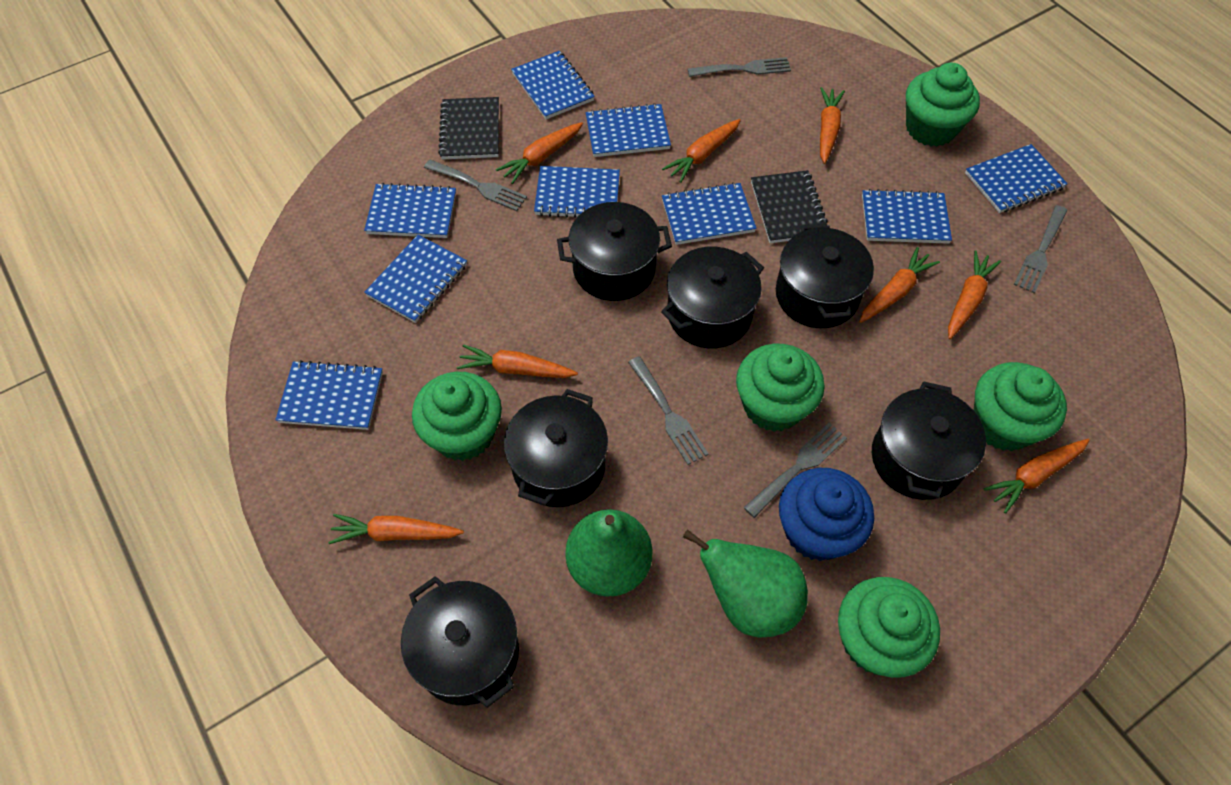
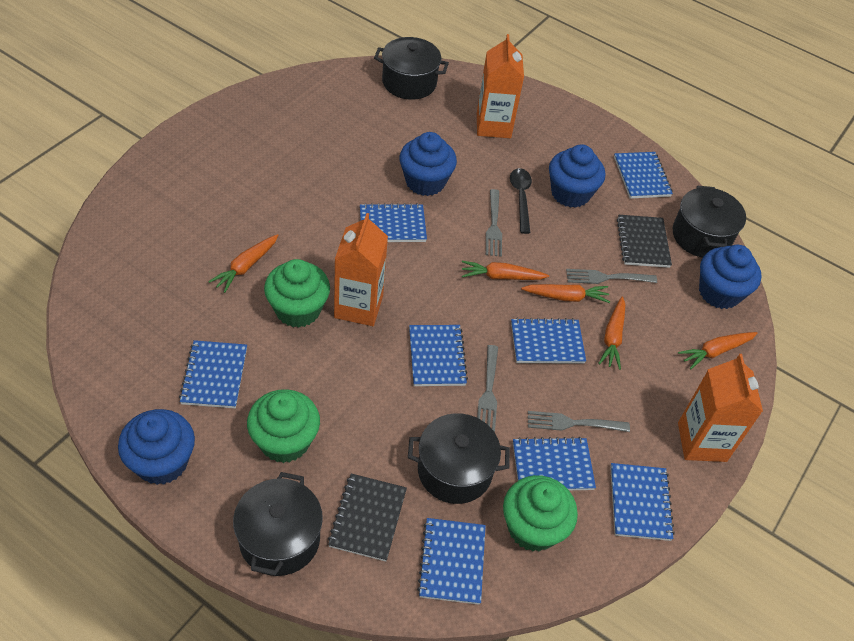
black pot: [401,576,519,708] [504,389,608,507] [557,202,672,301] [661,247,764,348] [776,224,874,328] [872,382,986,500] = 6 -> [233,472,323,576] [374,37,449,100] [408,413,510,504] [673,186,746,258] = 4
black spoon: none = 0 -> [510,168,532,234] = 1
blue cupcake: [779,468,874,561] = 1 -> [118,409,195,485] [400,132,457,196] [549,144,605,208] [699,245,762,309] = 4
blue notebook: [275,360,383,430] [364,183,456,238] [364,235,467,323] [511,51,595,119] [534,166,620,218] [586,103,671,157] [662,182,756,245] [862,189,952,244] [965,144,1068,213] = 9 -> [179,340,247,408] [360,203,427,242] [409,325,468,386] [417,518,486,605] [511,318,586,364] [513,437,596,490] [610,463,675,541] [614,152,673,199] = 8
green cupcake: [412,372,502,461] [736,344,825,432] [838,577,940,678] [906,63,980,147] [974,362,1067,451] = 5 -> [247,389,320,463] [264,259,330,328] [503,475,578,552] = 3
green pear: [565,509,652,597] [683,529,808,638] = 2 -> none = 0
grey fork: [424,159,527,211] [628,356,708,465] [688,57,791,77] [743,423,847,518] [1014,205,1067,294] = 5 -> [477,345,498,432] [486,189,502,257] [528,411,630,432] [566,269,657,284] = 4
orange carrot: [328,514,464,544] [456,344,578,378] [496,122,583,184] [662,119,741,183] [820,87,845,164] [859,247,940,323] [948,250,1001,339] [984,439,1090,514] = 8 -> [208,234,279,293] [462,261,549,280] [521,284,610,303] [598,297,625,370] [678,332,758,370] = 5
orange carton: none = 0 -> [334,213,388,326] [477,34,524,138] [678,354,763,462] = 3

